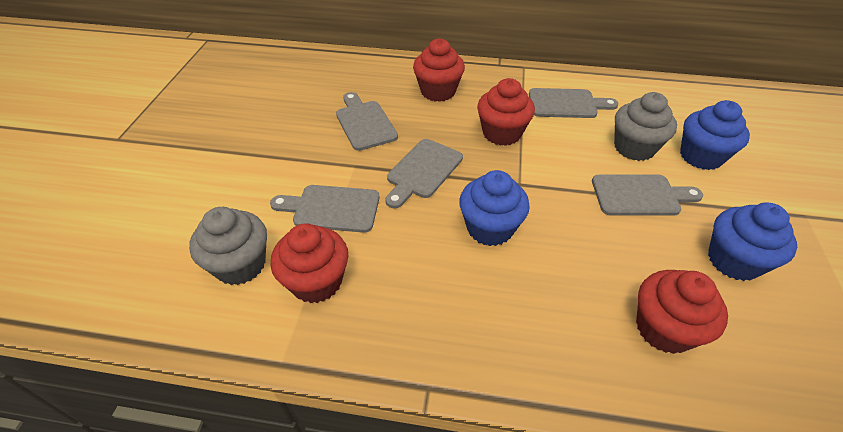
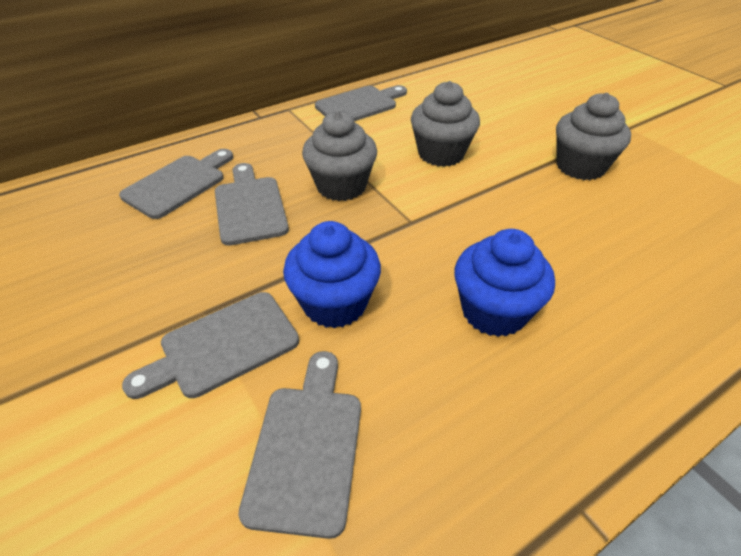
blue cupcake: [459,170,530,246] [680,100,750,170] [708,203,797,281] = 3 -> [283,221,381,329] [455,229,555,337] = 2
grey cupcake: [189,207,267,285] [614,92,677,161] = 2 -> [302,111,377,201] [411,81,480,167] [556,93,631,180] = 3
red cupcake: [271,223,348,303] [413,38,465,102] [477,78,535,146] [636,270,728,354] = 4 -> none = 0

